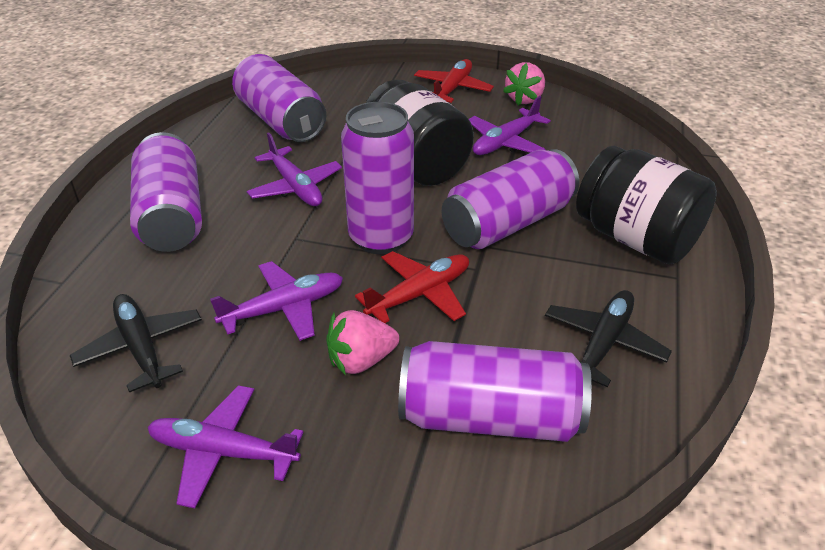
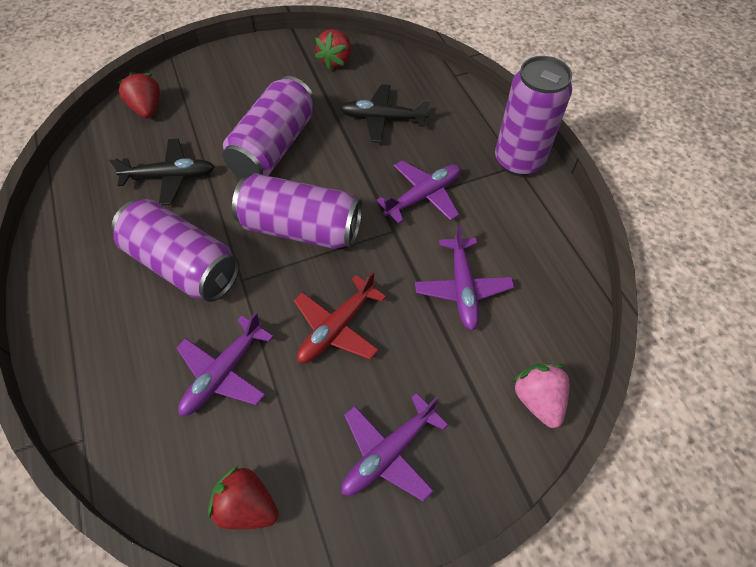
black jar: [366,80,474,186] [576,146,717,264] = 2 -> none = 0
pink strawberry: [326,310,399,375] [503,62,545,106] = 2 -> [512,364,570,428] = 1
purple can: [130,132,202,252] [232,54,326,142] [341,102,414,254] [398,341,592,442] [442,149,579,249] = 5 -> [111,199,240,302] [223,76,315,178] [232,173,362,249] [495,56,572,176] = 4
red plane: [355,251,469,323] [414,59,494,103] = 2 -> [294,271,386,363] = 1
red strawberry: none = 0 -> [117,72,160,118] [208,465,279,529] [315,29,351,70] = 3

